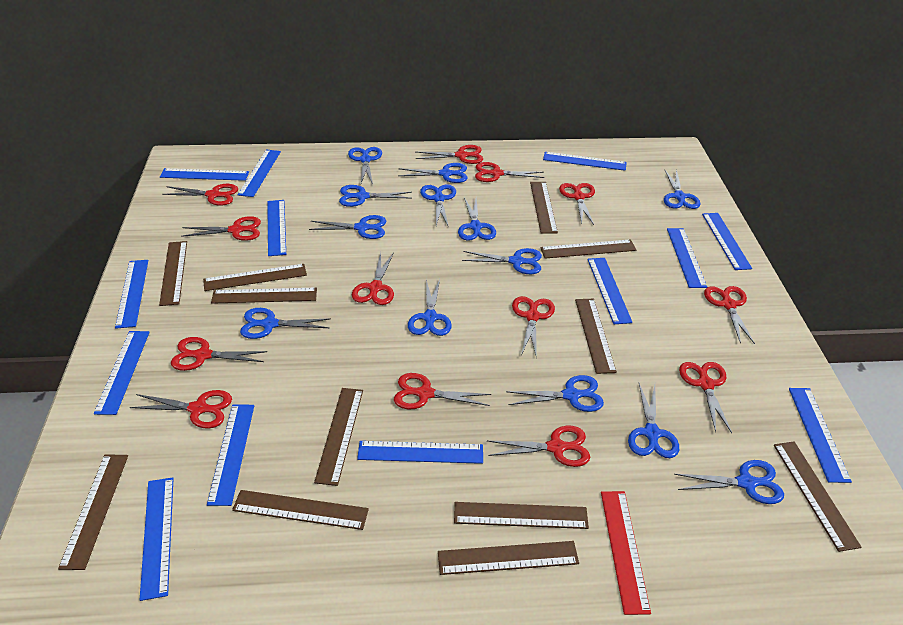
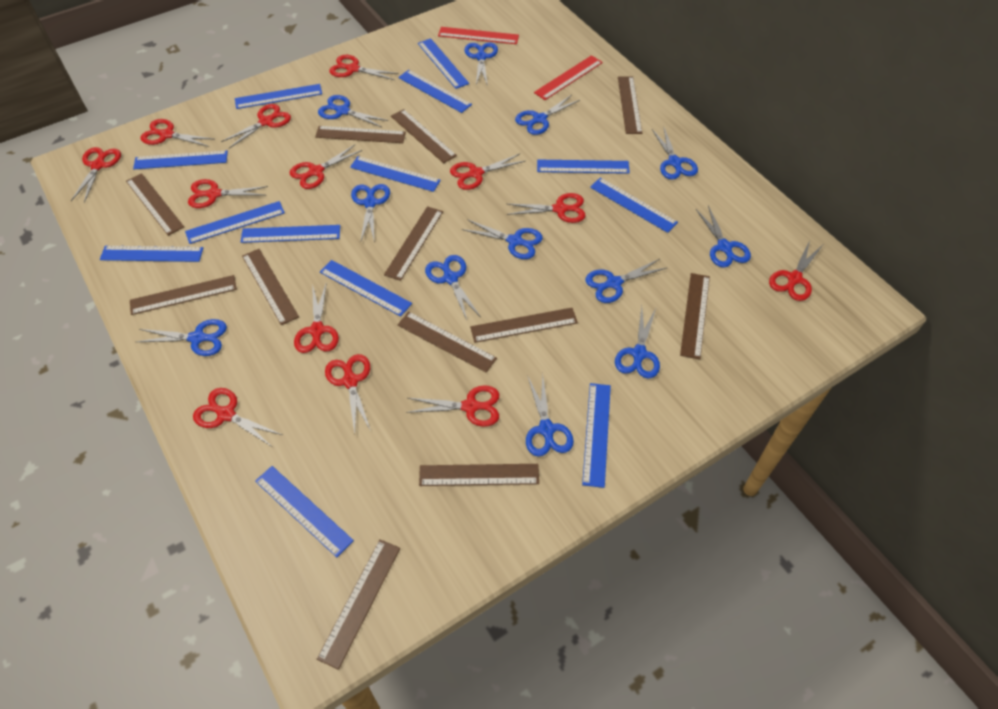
blue scissors: [240,308,331,339] [309,215,386,239] [339,185,412,207] [348,147,382,184] [398,163,468,183] [408,279,452,336] [420,184,456,227] [458,197,496,241] [462,248,542,274] [506,375,604,412] [628,383,679,458] [664,169,700,209] [674,460,784,504] = 13 -> [137,319,227,356] [318,95,388,127] [351,184,390,240] [425,255,480,320] [462,219,543,259] [464,42,498,86] [515,95,580,135] [526,375,574,457] [585,259,666,303] [615,307,660,379] [652,126,698,180] [696,206,751,268] = 12
red ruler: [601,491,651,615] = 1 -> [438,27,519,44] [534,55,603,100] = 2

